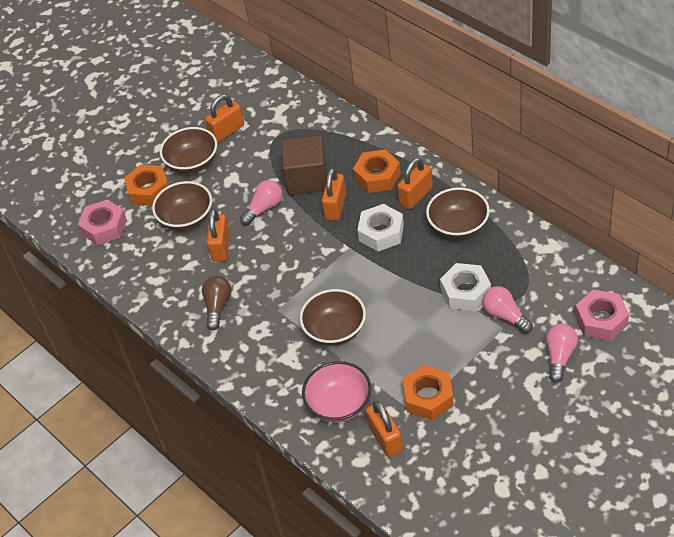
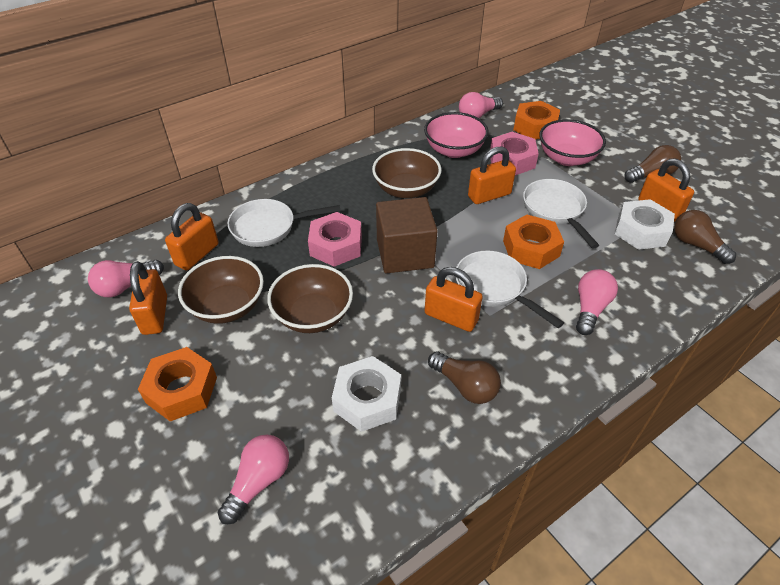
brown bowl: [152,181,212,231] [160,127,217,174] [300,289,366,346] [426,187,490,239] = 4 -> [178,256,264,324] [267,264,353,333] [372,148,441,198] = 3
brown light bulb: [202,276,231,330] = 1 -> [428,351,501,404] [624,145,681,183] [674,210,736,264] = 3
pink bowl: [302,361,372,423] = 1 -> [424,112,489,158] [540,119,606,166] = 2
pink light bulb: [240,180,282,225] [482,286,533,333] [546,324,578,383] = 3 -> [88,260,164,297] [218,435,289,524] [459,92,503,118] [576,269,618,335] = 4
white pan: none = 0 -> [227,199,341,247] [455,251,564,328] [523,179,599,249] = 3

